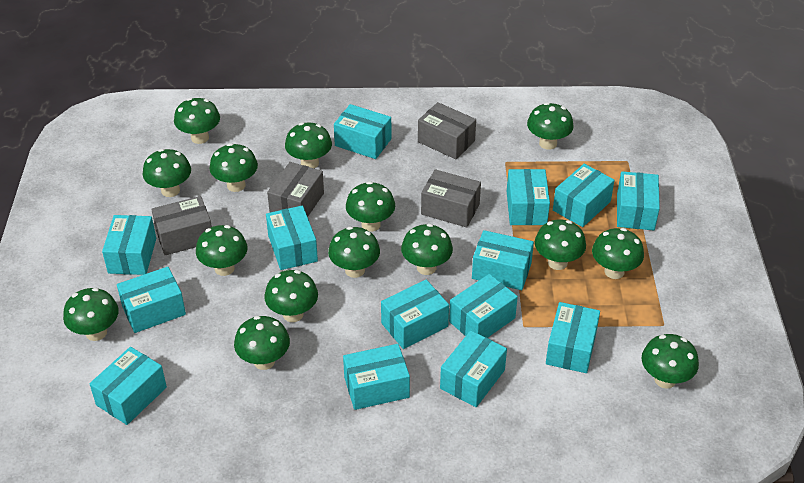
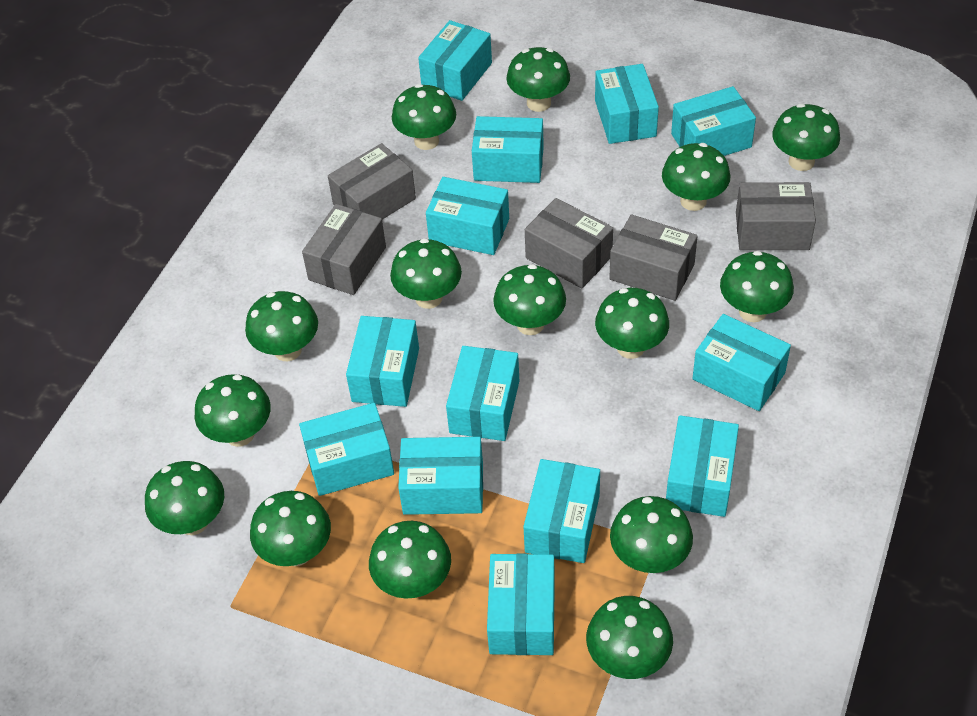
grey box: [151,196,212,255] [267,162,324,217] [418,102,476,159] [421,169,481,227] = 4 -> [302,204,386,295] [328,143,416,220] [525,198,613,288] [609,214,698,301] [736,182,816,250] = 5
turquoise box: [90,347,167,425] [102,215,156,275] [117,267,186,333] [266,205,318,270] [334,104,391,159] [343,344,410,410] [381,280,449,349] [440,331,507,407] [449,274,518,338] [472,230,534,290] [507,169,550,225] [546,302,600,373] [553,164,614,227] [617,171,660,230] = 14 -> [299,403,394,496] [346,316,419,407] [398,437,483,515] [418,20,492,101] [426,177,509,255] [446,346,519,441] [472,116,544,183] [487,554,555,655] [523,459,600,563] [595,64,659,144] [666,415,739,517] [671,86,756,156] [692,314,791,411] = 13

